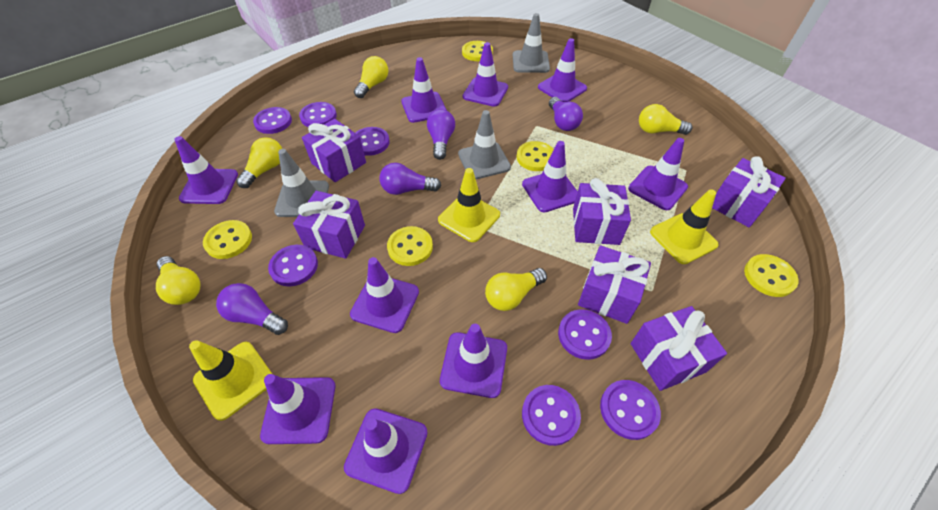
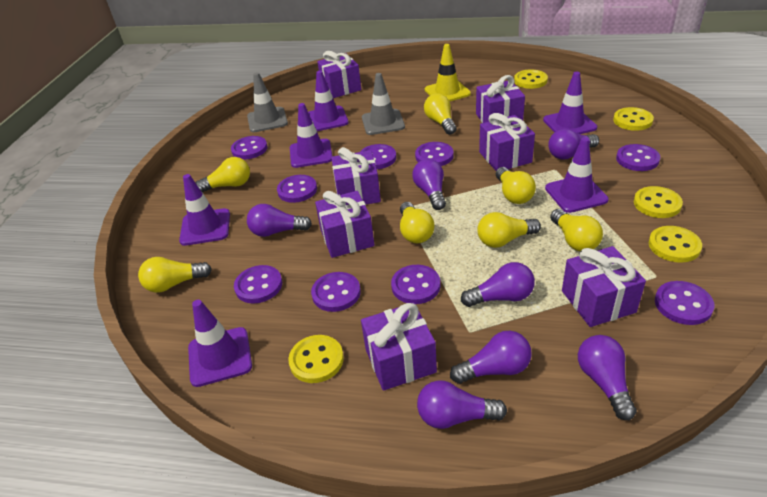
grey traffic cone: [274,149,329,217] [458,110,511,179] [513,13,550,73] = 3 -> [247,72,288,132] [362,73,405,135] = 2
purple button: [253,107,292,134] [268,245,318,286] [299,102,337,127] [356,127,390,156] [522,385,581,446] [558,309,612,360] [600,380,661,440] = 7 -> [231,136,267,159] [234,265,282,304] [277,175,317,203] [311,272,361,312] [360,144,396,169] [391,265,440,304] [415,142,453,166] [616,144,661,171] [655,281,714,325] = 9
purple gift: [293,191,365,259] [302,119,366,182] [573,178,631,245] [578,245,651,324] [631,306,727,391] [712,156,786,227] = 6 -> [315,191,374,258] [317,51,361,98] [331,147,381,205] [361,303,437,391] [476,75,525,123] [479,113,535,171] [562,246,646,327] = 7
purple light bulb: [216,283,288,335] [380,163,441,195] [427,109,455,160] [549,97,583,131] = 4 -> [247,204,312,237] [412,159,446,210] [417,380,507,429] [450,331,532,384] [461,262,535,307] [548,129,599,160] [578,335,637,420] = 7
purple traffic cone: [174,136,238,204] [260,374,335,444] [344,408,428,494] [350,257,419,333] [401,57,446,123] [440,324,507,398] [463,42,508,107] [522,141,578,212] [538,38,587,102] [628,138,688,210] = 10 -> [179,174,230,246] [188,300,252,387] [290,103,332,168] [308,71,349,131] [543,72,597,134] [545,137,609,213] = 6
yellow light bulb: [156,256,201,305] [236,137,282,188] [354,56,388,98] [485,268,547,311] [639,104,692,135] = 5 -> [138,257,212,293] [196,157,250,192] [400,202,434,243] [424,93,457,135] [477,212,541,248] [496,167,536,204] [550,209,603,251] = 7
yellow traffic cone: [189,340,272,421] [438,168,500,242] [650,189,719,264] = 3 -> [425,44,471,101] = 1

